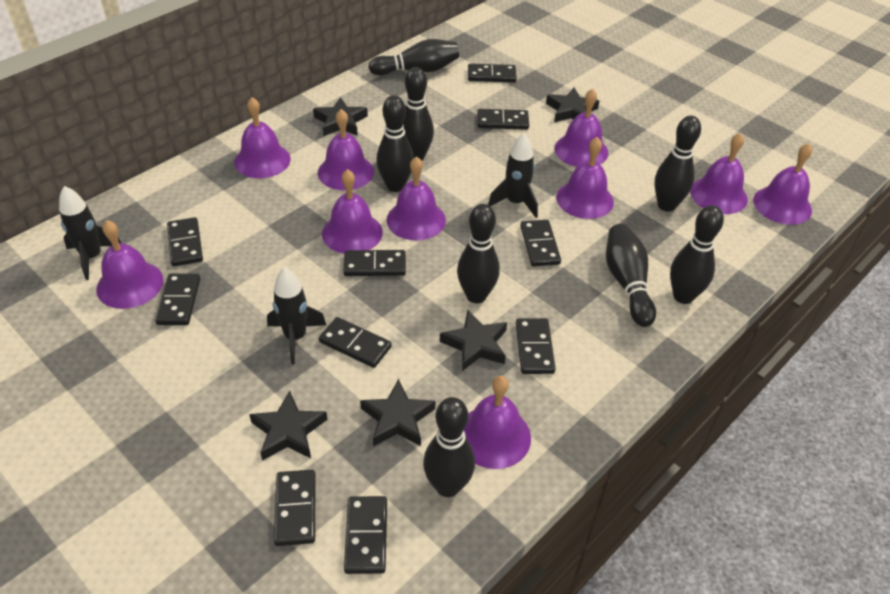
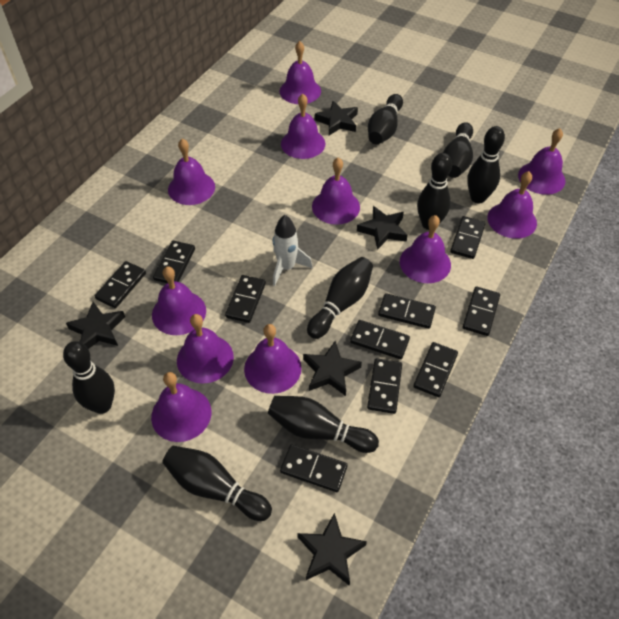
black rocket: [59,186,121,280] [267,267,326,364] [488,133,538,218] = 3 -> none = 0
purple bell: [96,220,163,309] [234,97,291,178] [318,109,374,190] [322,169,383,254] [387,156,446,240] [464,376,531,469] [554,89,608,167] [556,137,614,219] [690,133,748,214] [753,143,812,225] = 10 -> [151,372,211,442] [152,267,206,335] [168,139,215,205] [177,314,234,384] [244,324,302,394] [280,41,321,104] [281,94,325,159] [312,158,360,225] [400,215,451,283] [487,171,537,239] [518,128,566,195] = 11
white rocket: none = 0 -> [273,215,312,286] = 1

